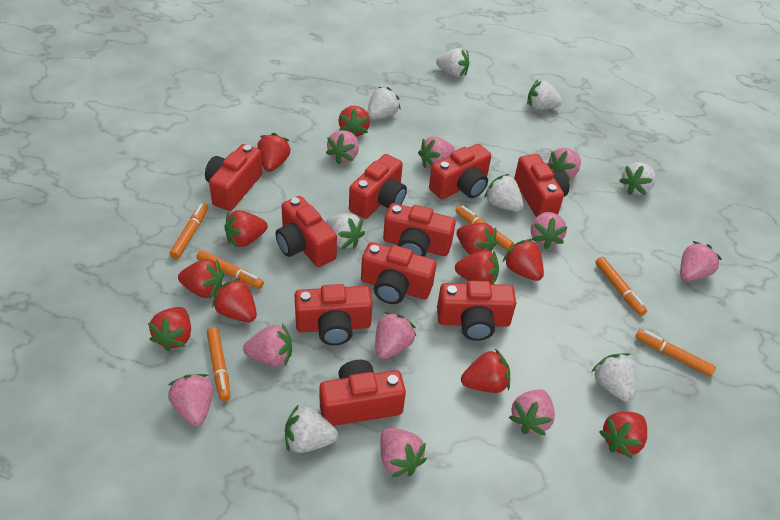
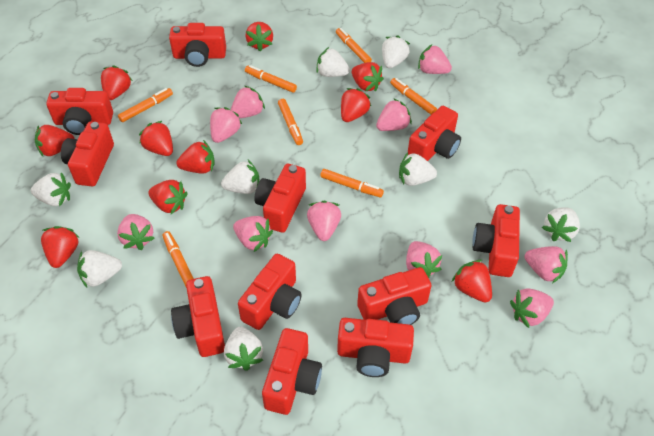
orange marker: [170,203,208,259] [196,250,264,289] [207,327,231,401] [455,205,514,251] [595,257,647,316] [635,329,716,377] = 6 -> [118,88,173,122] [163,231,194,286] [245,65,297,93] [278,99,303,145] [320,169,384,197] [336,28,372,63] [390,78,437,114] = 7
red camera: [205,144,263,211] [275,196,337,267] [295,284,373,346] [320,360,406,426] [349,154,407,219] [361,242,436,304] [383,203,456,257] [429,144,491,199] [437,281,516,341] [514,154,570,217] = 10 -> [46,88,113,135] [61,122,114,186] [169,23,226,67] [171,276,225,357] [238,254,302,330] [254,164,306,233] [262,328,322,415] [337,318,414,377] [357,267,432,325] [408,106,461,161] [472,204,520,277] = 11
red strawberry: [148,307,191,351] [178,259,224,299] [212,278,257,322] [224,210,268,248] [257,133,291,172] [338,106,370,136] [455,250,499,284] [457,223,497,255] [461,349,510,393] [503,239,544,281] [599,412,647,458] = 11 -> [35,125,75,156] [41,226,79,268] [101,65,132,100] [139,121,173,156] [148,180,188,214] [176,140,214,174] [245,22,273,52] [341,88,371,122] [352,62,384,92] [452,260,492,303] = 10

